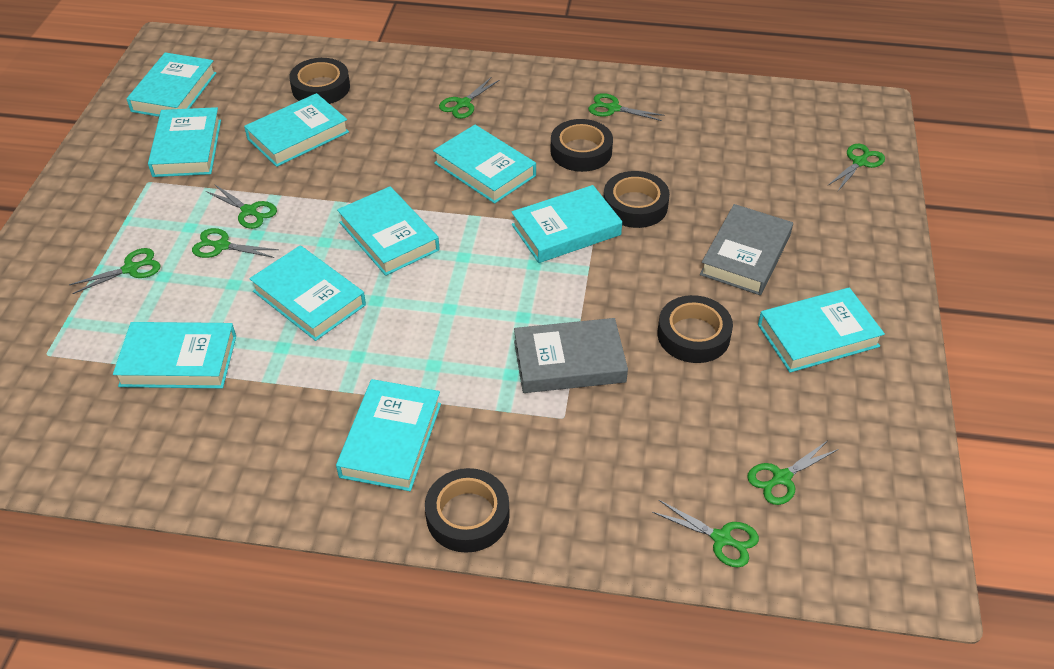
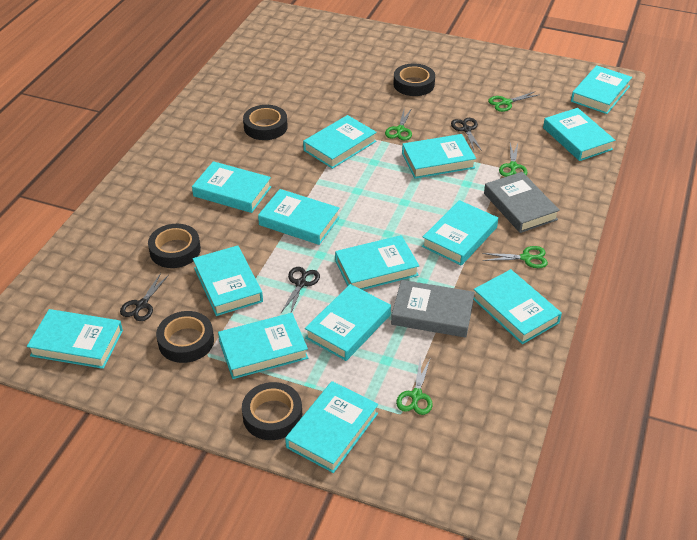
black scissors: none = 0 -> [120,273,169,321] [281,267,320,313] [451,118,482,151] = 3
green scissors: [69,248,160,294] [192,228,279,258] [206,184,277,229] [439,77,500,119] [588,93,665,121] [652,500,759,567] [747,440,839,505] [828,144,885,191] = 8 -> [385,108,412,140] [396,359,432,415] [482,246,548,268] [488,91,538,112] [499,143,527,177] = 5
turquoise book: [113,322,236,388] [127,53,216,117] [148,107,221,177] [244,93,349,167] [249,245,366,341] [336,379,441,491] [337,186,439,276] [433,125,536,204] [512,185,622,263] [758,288,885,373] = 10 -> [27,309,123,369] [192,161,272,213] [193,245,263,316] [218,313,308,379] [258,189,340,245] [285,381,378,473] [303,115,377,169] [305,284,391,361] [335,235,419,290] [402,134,476,179] [422,200,498,266] [473,269,562,344] [543,108,615,161] [571,65,632,114] = 14

